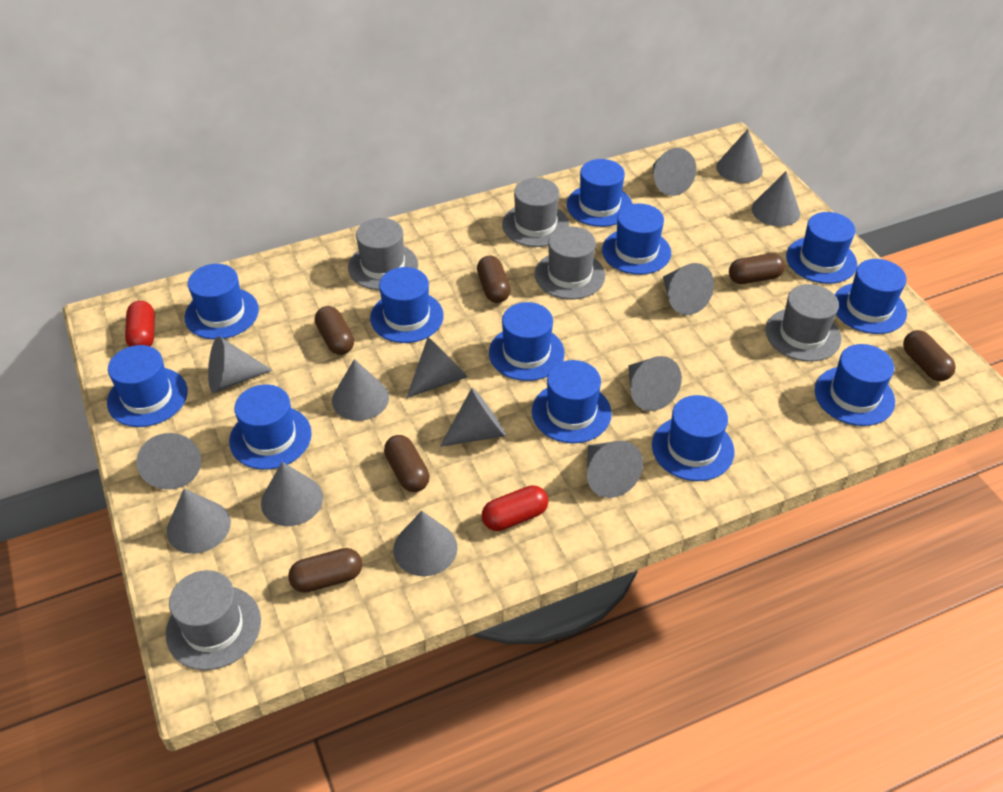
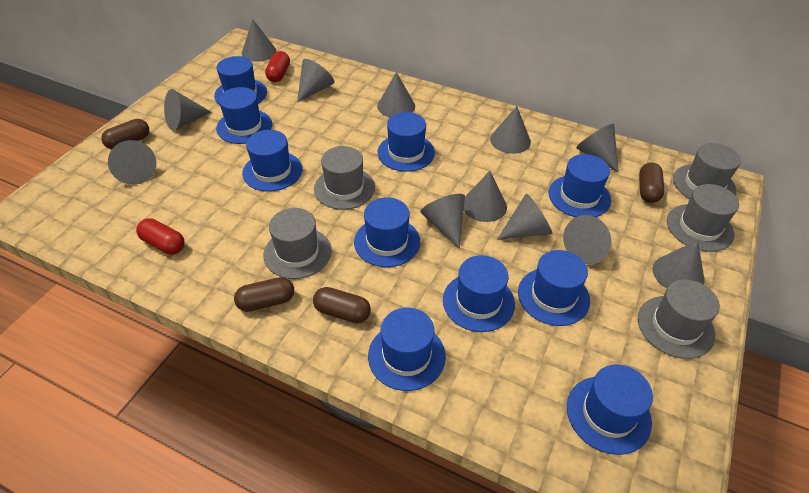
blue hat: [107,345,188,427] [185,264,259,339] [229,384,312,470] [370,267,444,343] [489,302,565,381] [532,360,612,443] [567,159,632,227] [602,203,671,275] [652,395,735,481] [786,212,857,284] [815,344,895,426] [835,259,907,334] = 12 -> [214,56,267,105] [216,87,272,144] [242,130,302,192] [354,197,420,267] [368,308,446,391] [378,112,435,172] [443,255,515,332] [518,250,590,326] [549,154,611,217] [567,364,653,455] = 10
brown capsule: [288,548,362,593] [315,306,354,355] [384,435,429,492] [477,256,511,303] [729,253,785,284] [903,330,956,381] = 6 -> [101,119,149,149] [234,277,294,312] [313,287,371,323] [639,163,664,203] = 4
grey cone: [136,433,201,490] [167,489,231,554] [208,336,273,393] [261,462,323,526] [332,359,389,421] [393,511,458,576] [407,337,468,398] [440,388,506,447] [587,441,643,498] [628,356,682,411] [653,148,696,196] [663,263,714,315] [716,129,763,183] [752,171,800,227] = 14 -> [108,140,156,185] [164,89,211,131] [242,19,276,62] [297,59,334,102] [377,72,415,117] [420,194,465,249] [464,171,507,222] [490,106,531,154] [497,193,552,240] [563,215,611,264] [576,124,619,172] [652,240,705,289] = 12

